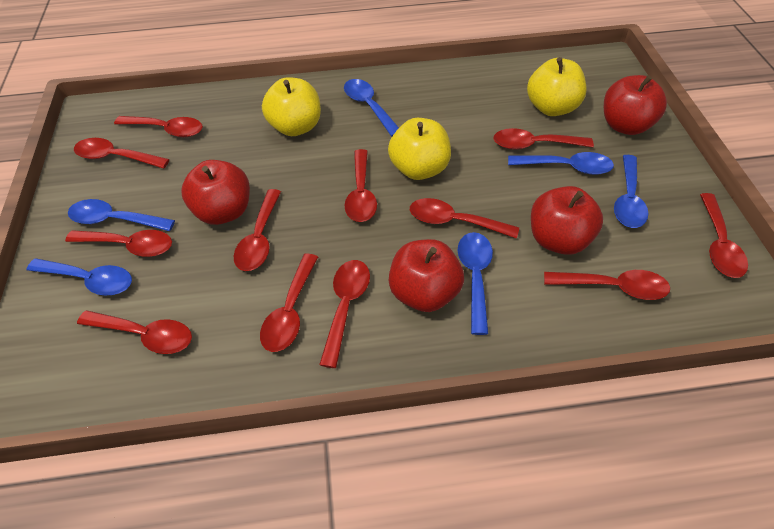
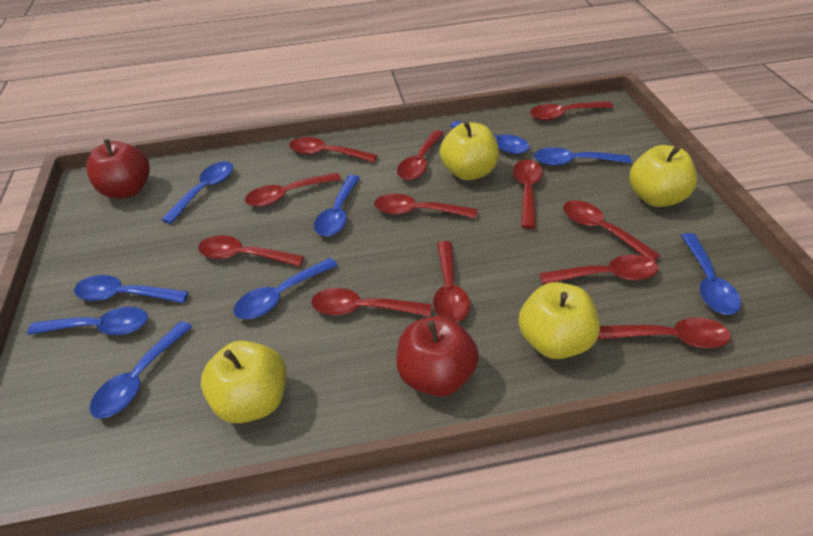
blue spoon: [27,258,132,296] [68,199,175,231] [344,79,399,136] [457,232,493,335] [508,152,614,175] [614,155,649,228] = 6 -> [27,307,148,335] [74,275,189,303] [90,321,192,419] [161,161,233,224] [233,258,338,319] [314,175,360,237] [450,121,530,154] [534,147,631,166] [681,233,741,315] = 9
red apple: [181,160,250,225] [389,239,464,312] [531,186,603,255] [604,75,667,135] = 4 -> [87,139,150,199] [396,316,479,397] = 2
yellow apple: [262,77,321,136] [388,118,451,180] [527,57,587,116] = 3 -> [201,340,286,424] [440,121,499,180] [518,282,600,359] [629,145,697,207] = 4

